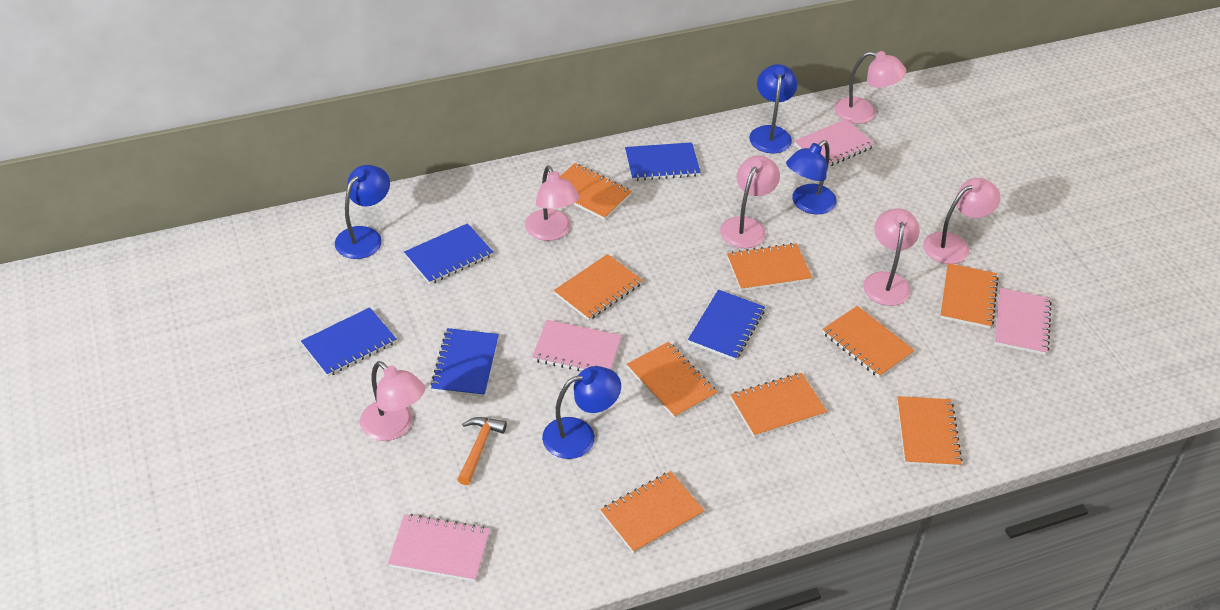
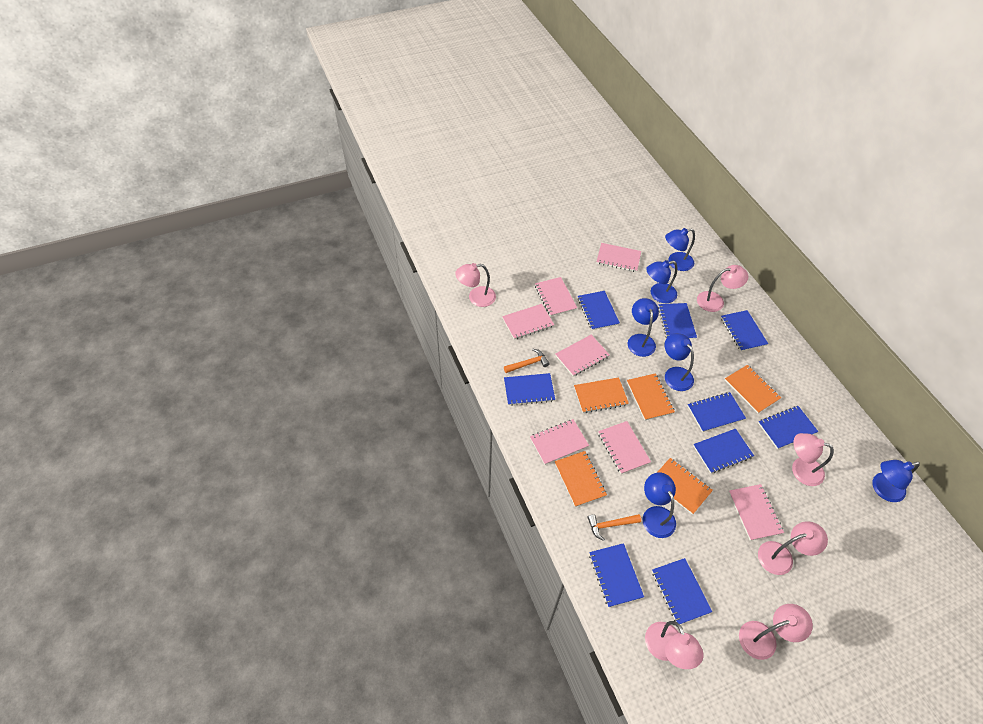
blue lamp: [335,165,390,259] [542,366,621,459] [749,64,797,153] [786,140,837,215] = 4 -> [628,298,659,357] [643,472,676,538] [646,260,677,303] [665,228,695,271] [665,333,694,391] [872,460,920,502] = 6
blue notebook: [301,307,396,376] [404,223,493,284] [431,328,499,397] [625,142,701,181] [688,289,765,360] = 5 -> [504,373,555,406] [578,291,620,330] [589,543,644,607] [652,558,712,624] [658,303,697,339] [688,392,746,432] [693,429,754,473] [721,310,768,351] [758,406,818,449] = 9
orange hammer: [457,417,507,485] = 1 -> [504,349,550,373] [587,514,641,541] = 2
orange notebook: [554,254,643,321] [560,163,632,220] [600,471,705,553] [627,342,717,418] [727,243,812,291] [730,373,827,437] [822,306,915,378] [897,396,963,467] [940,263,998,329] = 9 -> [554,451,607,507] [574,377,629,413] [627,373,675,420] [657,458,713,515] [725,365,781,413] = 5
pink notebook: [388,514,490,582] [532,320,622,371] [794,119,875,167] [994,288,1052,355] = 4 -> [502,304,554,340] [530,419,589,465] [535,277,577,316] [555,335,610,376] [596,243,641,272] [598,421,651,474] [729,484,784,541] = 7

